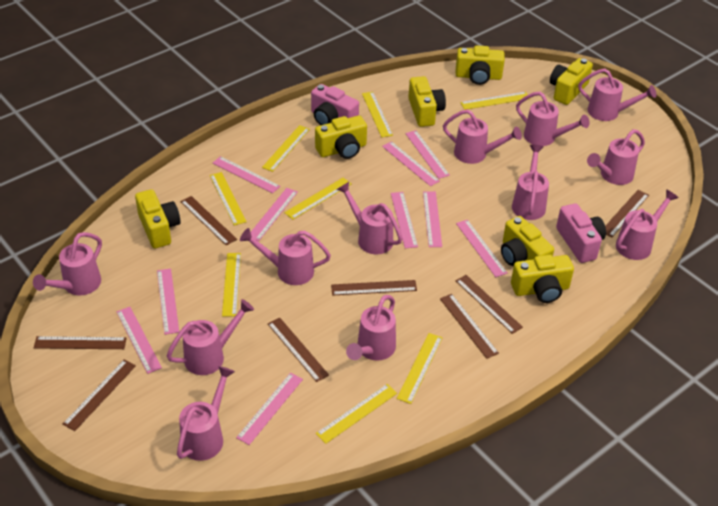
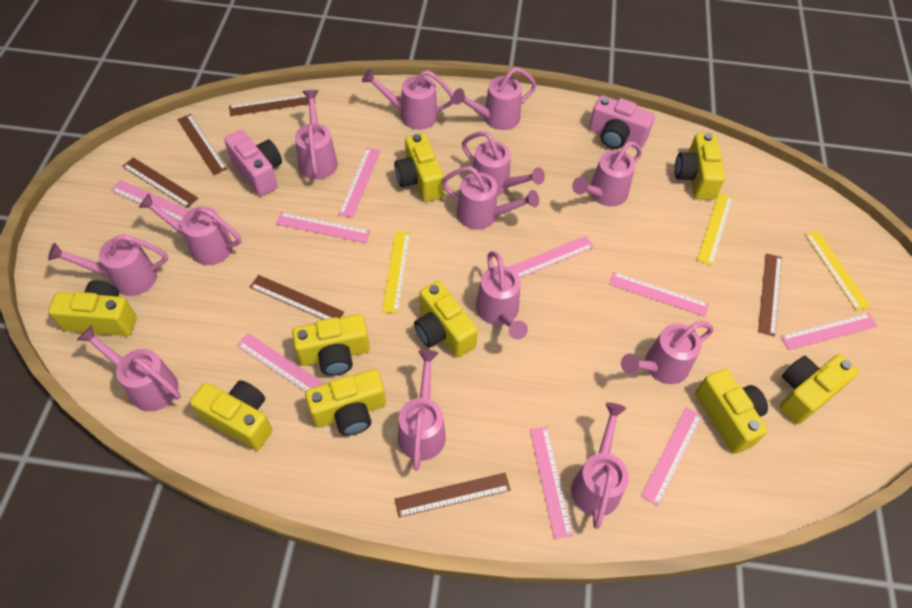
brown ruler: [34,336,127,349] [63,360,136,431] [180,196,237,246] [268,317,329,382] [331,280,417,295] [440,294,499,359] [456,275,523,334] [605,190,649,238] = 8 -> [122,157,198,208] [177,114,227,175] [229,94,315,116] [250,275,344,320] [395,473,511,517] [758,253,782,337] = 6
pink ruler: [117,307,162,374] [157,269,179,335] [213,156,280,193] [236,373,303,445] [251,188,298,241] [382,141,440,186] [391,192,418,248] [405,130,450,179] [423,191,442,247] [456,220,507,277] = 10 -> [111,180,189,222] [237,333,325,392] [276,212,370,243] [338,147,381,218] [509,236,594,278] [530,427,573,539] [610,272,709,317] [641,407,702,506] [781,313,877,350] = 9
pink watering can: [33,232,102,295] [167,299,254,375] [177,366,235,461] [240,228,331,285] [336,182,403,254] [346,295,396,361] [443,109,522,164] [512,145,549,220] [516,91,590,146] [578,68,656,121] [587,129,645,185] [616,189,679,260] = 12 -> [48,234,168,296] [77,325,181,411] [138,194,242,265] [295,90,338,180] [362,68,454,130] [398,350,446,471] [441,166,539,230] [452,67,537,130] [462,131,545,196] [476,251,528,339] [571,402,629,529] [572,141,642,207] [621,321,713,384] = 13
yellow camera: [135,189,181,249] [315,115,367,159] [408,76,446,127] [456,45,505,85] [501,216,554,266] [511,255,574,303] [550,58,593,105] = 7 -> [48,280,136,336] [190,380,272,450] [292,314,370,376] [305,369,386,436] [394,133,444,202] [414,281,478,357] [675,133,725,200] [695,369,768,453] [780,354,859,424] = 9
yellow ruler: [210,172,247,226] [222,253,241,317] [262,125,310,172] [284,178,351,220] [316,384,397,444] [362,92,393,137] [397,333,443,404] [460,92,530,110] = 8 -> [382,231,411,314] [697,193,733,266] [805,231,871,311] = 3

